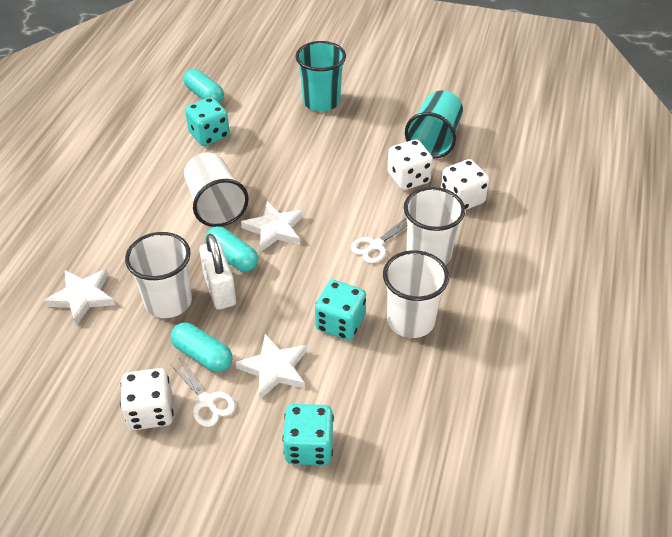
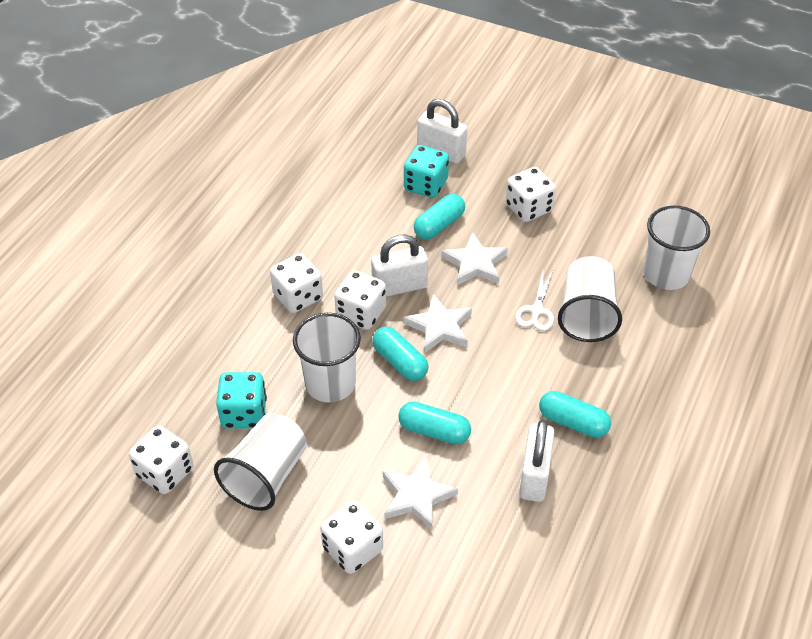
turquoise capsule: [171,323,232,372] [183,69,224,103] [205,226,258,272] = 3 -> [372,327,428,381] [398,402,471,444] [414,194,465,240] [539,391,611,438] = 4
turquoise cup: [295,41,346,112] [405,91,463,159] = 2 -> none = 0
turquoise dice: [185,97,230,146] [283,404,334,465] [315,280,366,340] = 3 -> [216,372,267,429] [404,145,449,198] = 2
white dice: [120,368,174,430] [387,139,433,190] [441,159,489,210] = 3 -> [129,425,193,494] [270,253,323,313] [320,501,383,574] [334,270,386,330] [506,167,556,222] = 5
white padlock: [199,234,236,310] = 1 -> [371,235,428,297] [417,99,468,163] [519,420,554,502] = 3
white scissors: [171,358,235,427] [351,217,407,263] = 2 -> [515,270,554,331] = 1

